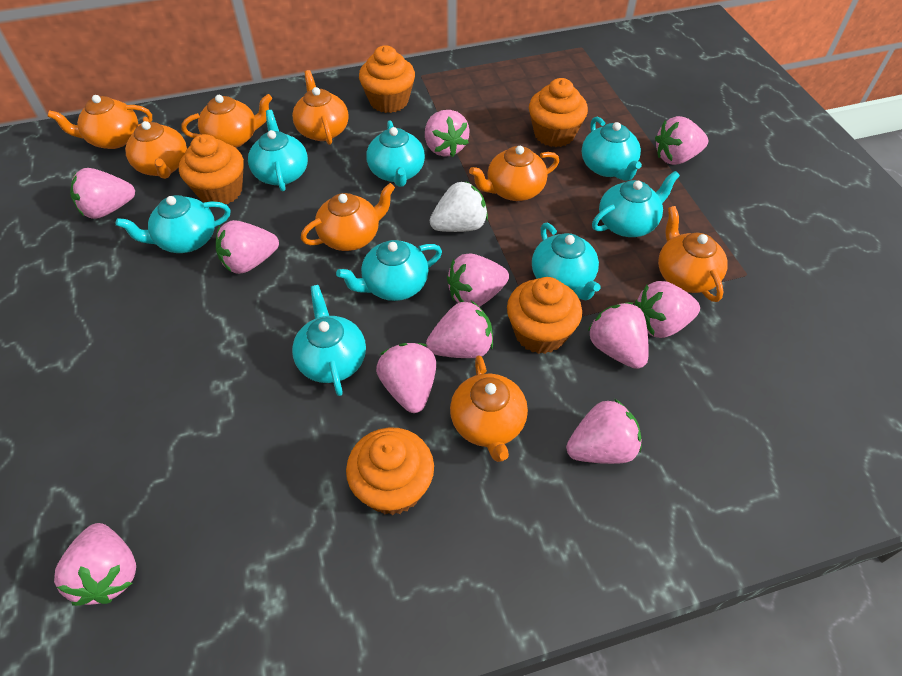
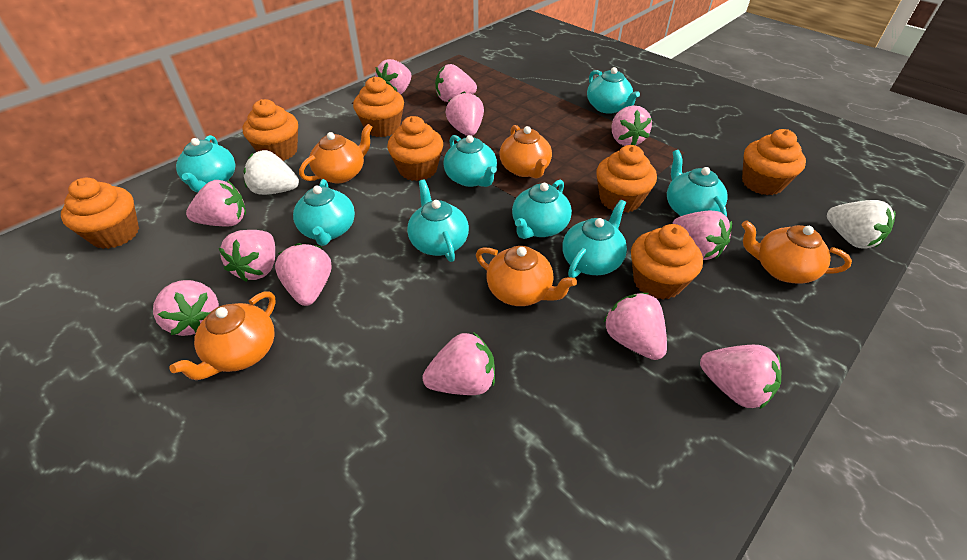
orange cupcake: [179,134,244,204] [346,427,434,515] [359,45,415,113] [507,277,582,354] [529,78,588,147] = 5 -> [61,178,139,249] [243,99,298,161] [353,77,404,137] [387,116,443,181] [596,145,657,213] [631,224,703,300] [742,129,806,195] = 7
orange teapot: [48,95,152,149] [125,117,187,179] [181,94,272,148] [292,70,349,145] [301,183,395,251] [450,355,528,462] [469,146,559,201] [658,206,728,302] = 8 -> [169,292,276,380] [299,124,373,183] [476,246,577,306] [500,125,552,178] [741,220,852,284] = 5
pink strawberry: [54,523,136,606] [70,168,135,219] [216,220,279,274] [376,343,436,413] [425,110,470,157] [426,301,493,358] [447,253,509,307] [566,399,642,464] [588,302,649,369] [635,281,700,338] [655,116,708,165] = 11 -> [153,280,219,336] [186,180,246,226] [219,230,275,282] [275,243,332,306] [375,59,411,94] [422,332,495,395] [435,64,477,102] [446,91,484,136] [604,293,667,360] [611,106,652,146] [672,211,732,260] [700,345,781,409] = 12
white strawberry: [430,181,488,232] = 1 -> [243,150,299,195] [827,200,896,248] = 2

